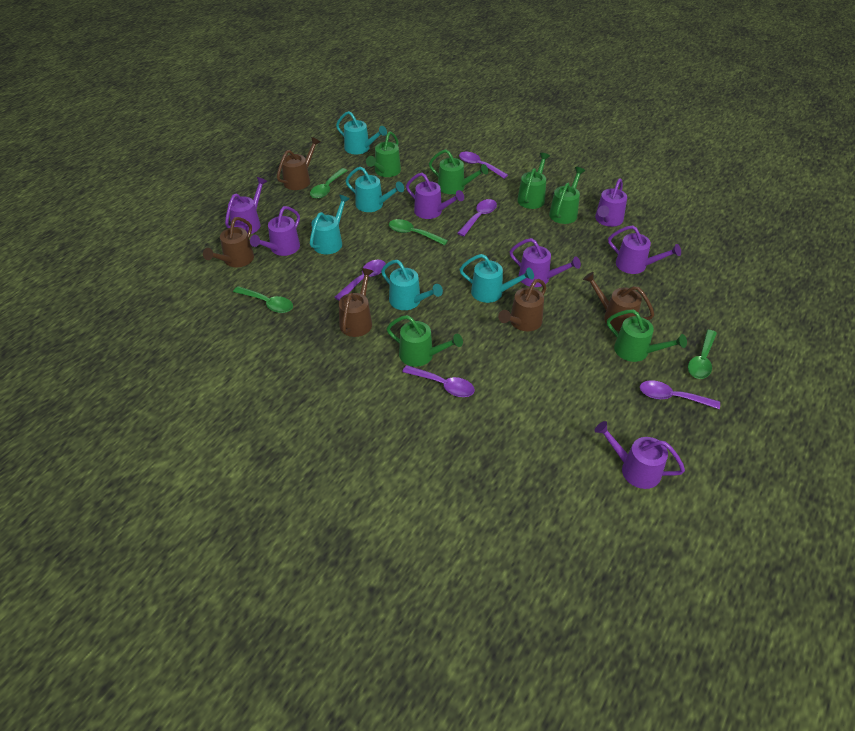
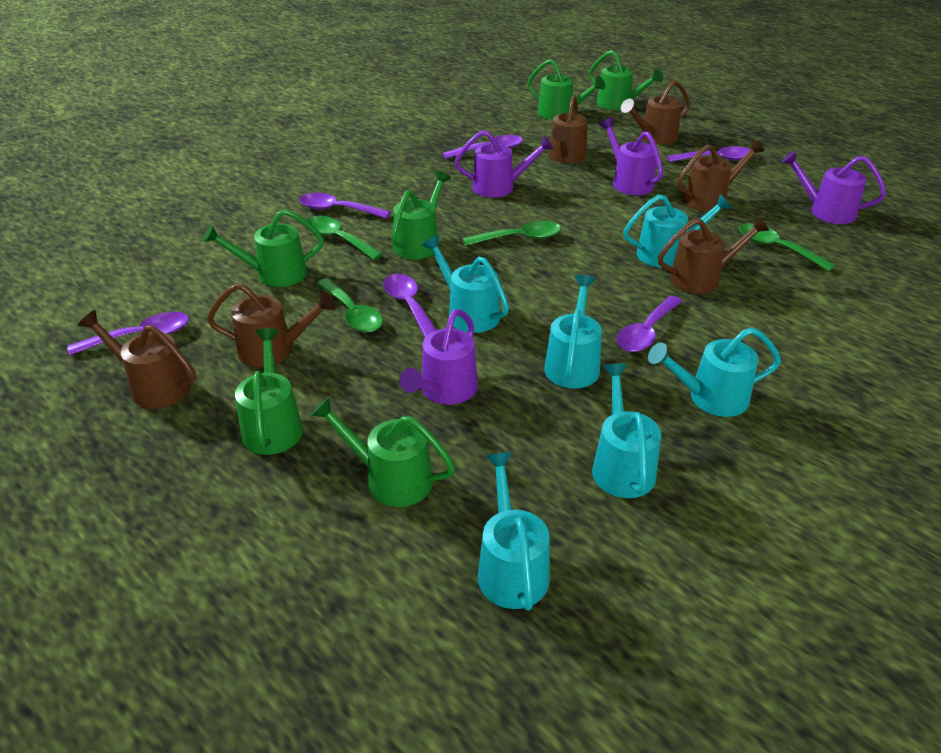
brown watering can: [203,217,254,267] [277,137,320,190] [339,268,373,337] [498,279,546,331] [583,272,654,331] = 5 -> [78,310,196,409] [207,283,336,367] [548,95,588,163] [621,80,690,144] [658,216,769,294] [677,140,764,211] = 6
purple spoon: [334,260,386,300] [402,365,475,397] [457,199,497,236] [459,152,508,179] [640,380,720,409] = 5 -> [67,312,189,355] [299,193,390,218] [383,274,436,337] [443,135,523,159] [616,296,683,352] [667,146,751,162] = 6
purple watering can: [225,177,268,234] [250,206,300,256] [406,173,464,219] [509,238,581,287] [595,178,627,227] [595,421,685,489] [608,225,681,274] = 7 -> [399,309,478,405] [454,130,554,198] [599,118,663,195] [781,150,886,224] = 4
turquoise watering can: [310,195,350,254] [336,111,387,154] [345,167,404,212] [381,260,443,310] [460,254,534,303] = 5 -> [422,235,509,333] [478,452,550,611] [544,275,602,389] [592,363,661,498] [623,194,732,268] [648,327,781,417] = 6

